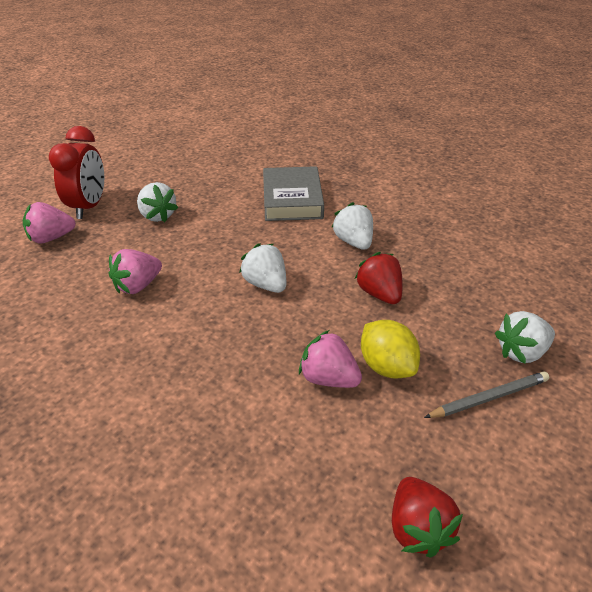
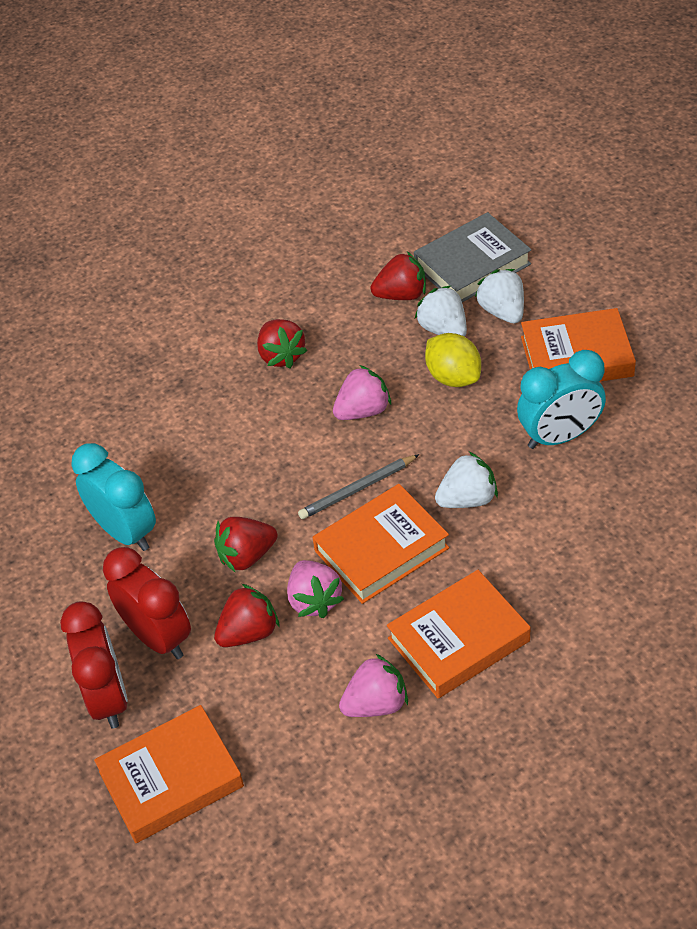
orange book: none = 0 -> [94,705,244,843] [312,484,449,604] [387,570,530,698] [521,308,636,382] = 4
red clock: [49,126,104,219] = 1 -> [60,601,128,729] [103,547,191,659] = 2
red strawberry: [355,252,403,304] [392,477,463,557] = 2 -> [214,517,278,572] [214,584,280,647] [257,319,307,369] [370,252,426,300] = 4
turquoise clock: none = 0 -> [71,443,156,551] [517,350,606,449] = 2
white strawberry: [137,182,178,222] [239,243,286,293] [331,202,373,250] [495,311,555,364] = 4 -> [415,285,467,337] [435,452,498,508] [475,269,524,324] = 3

